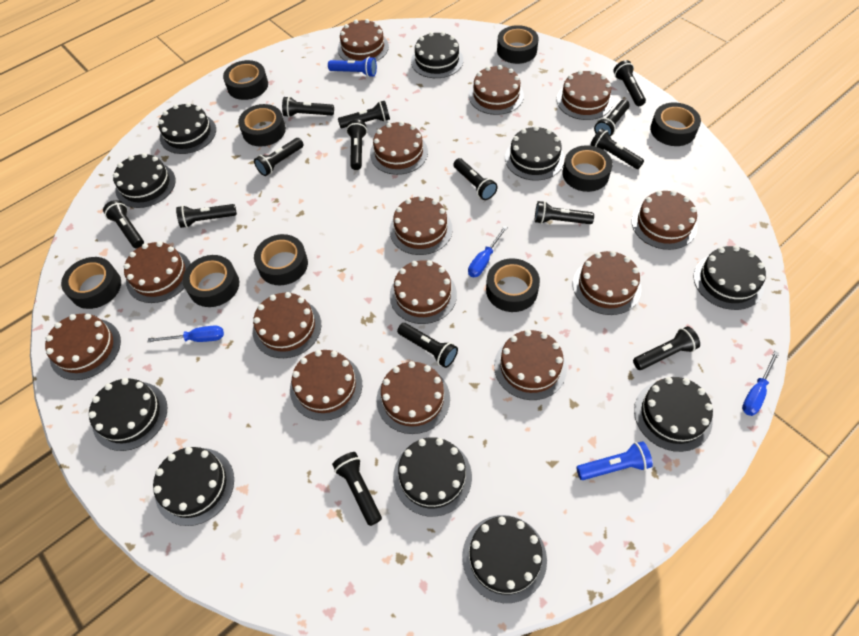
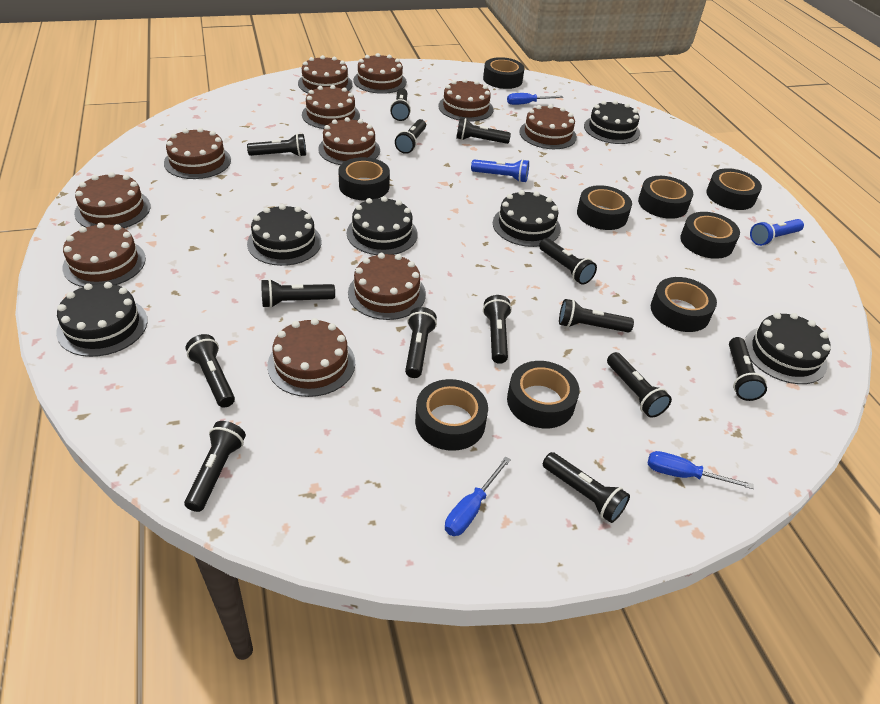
black cake: [88,378,167,451] [113,153,176,208] [153,447,234,526] [158,103,216,154] [393,437,472,517] [411,32,463,78] [462,515,547,603] [505,126,564,181] [634,377,713,452] [694,246,766,310] = 10 -> [56,282,148,357] [247,204,321,266] [347,196,418,255] [493,190,561,247] [584,100,640,144] [745,313,831,384] = 6
brown cake: [45,314,121,380] [124,241,191,303] [253,292,321,358] [290,350,362,421] [338,19,389,61] [370,121,428,175] [376,361,450,434] [390,196,453,255] [390,260,457,324] [469,65,524,115] [494,330,567,400] [557,70,613,120] [573,251,642,315] [632,190,697,250] = 14 -> [63,222,146,287] [74,172,151,228] [164,128,231,179] [267,318,355,397] [298,55,353,93] [302,85,360,129] [318,117,380,165] [348,253,426,320] [353,53,407,94] [438,79,493,122] [519,104,577,149] = 11

